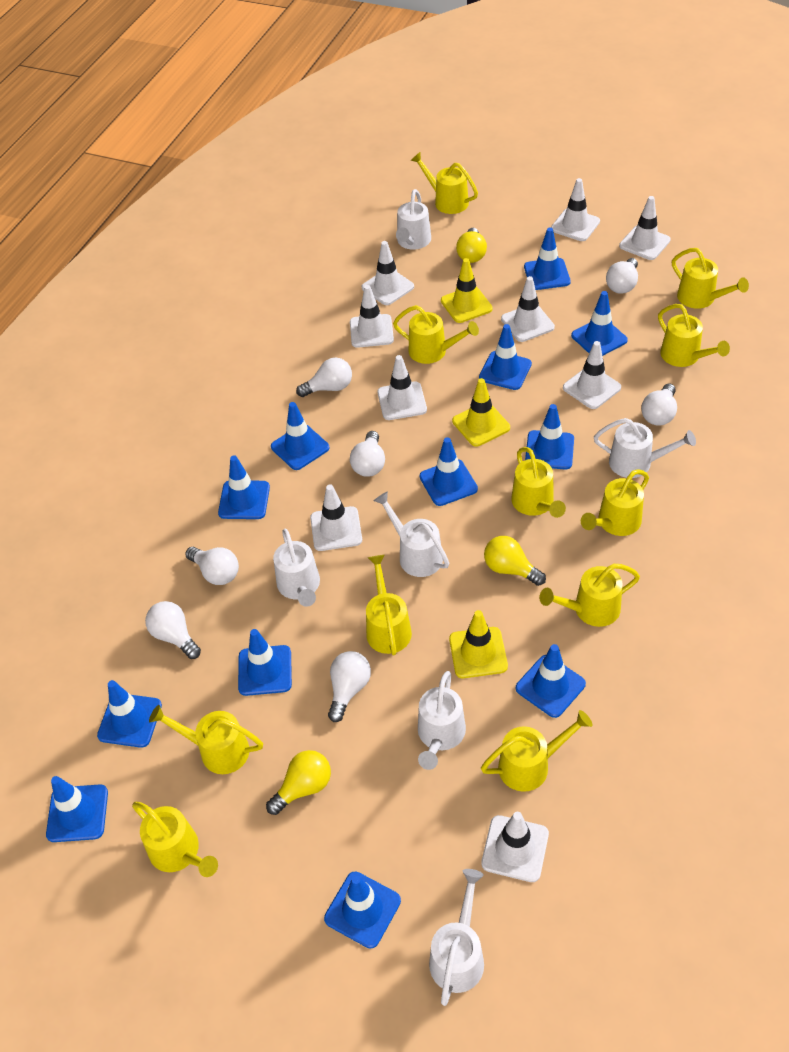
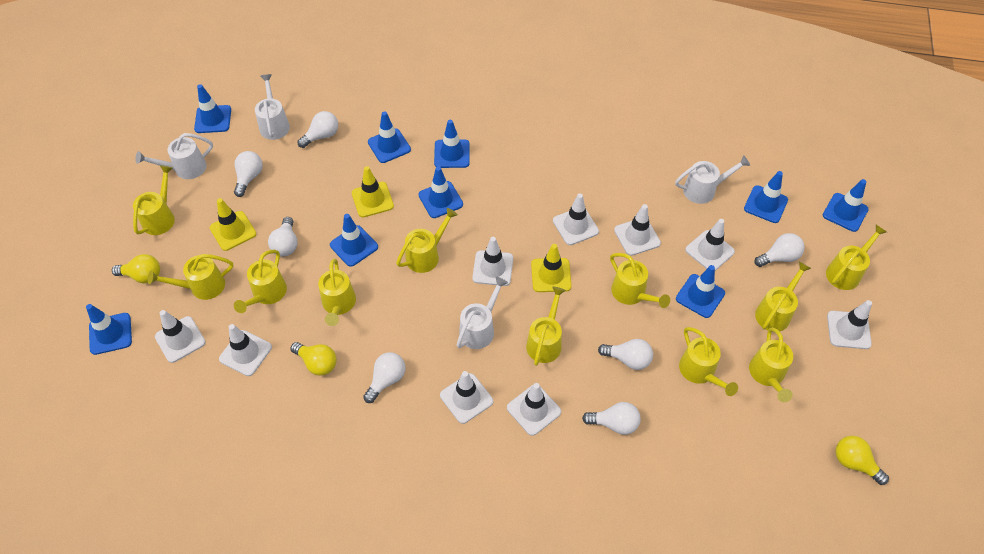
blue traffic cone: [46,776,108,842] [97,680,162,748] [218,455,270,519] [238,629,292,696] [271,402,329,470] [324,871,401,949] [419,437,478,506] [479,324,532,390] [516,644,586,718] [524,228,571,290] [525,404,574,470] [571,291,628,356] = 12 -> [86,304,132,355] [194,84,231,133] [330,214,378,267] [368,111,411,163] [418,166,463,218] [434,120,470,168] [676,265,725,318] [744,171,788,223] [823,179,869,232] = 9
white watering can: [273,529,320,607] [374,491,449,577] [396,189,431,250] [418,671,466,770] [429,869,484,1006] [594,418,696,478] = 6 -> [135,133,213,179] [255,74,290,140] [457,277,508,349] [675,155,750,204] = 4

